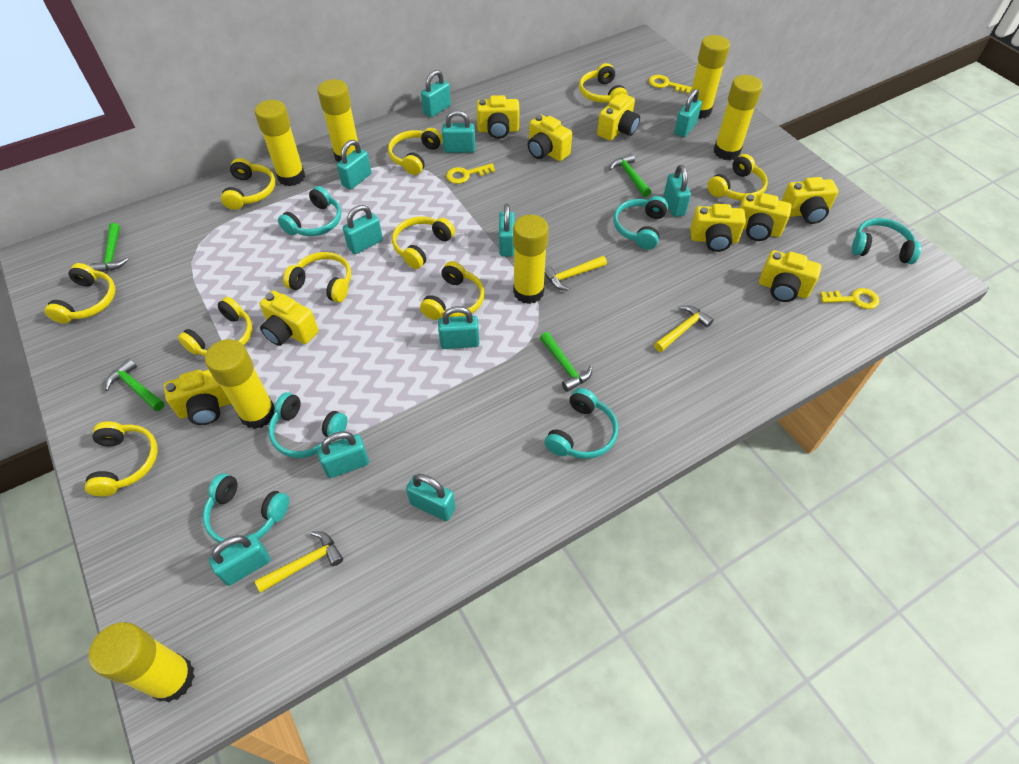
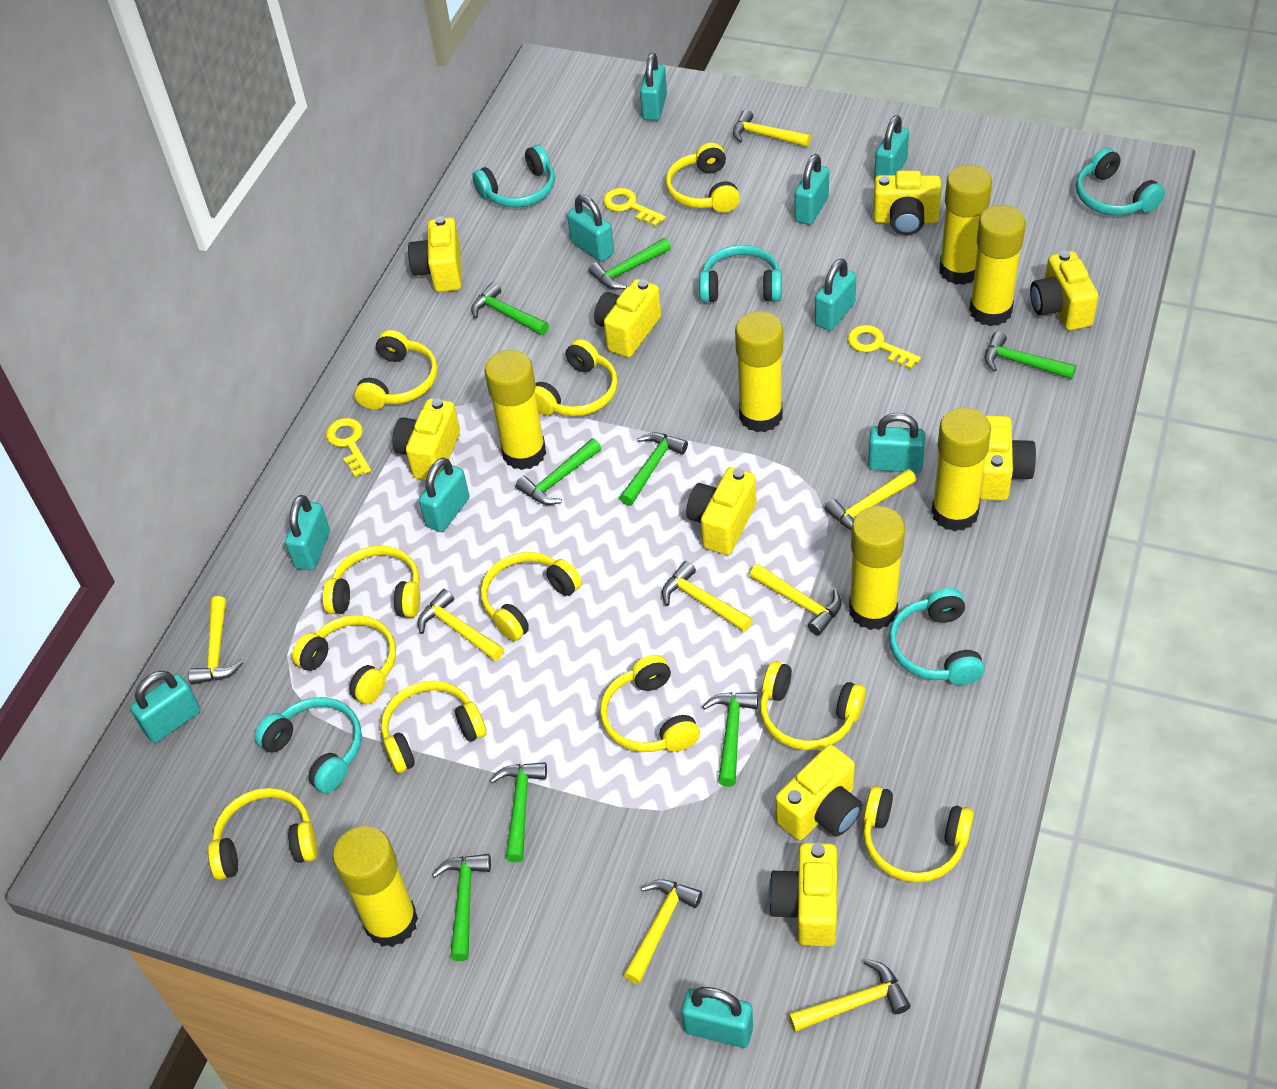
green hammer: [90,223,128,272] [105,359,165,411] [540,332,592,392] [609,154,651,197] = 4 -> [432,854,491,961] [471,282,549,335] [490,762,547,862] [516,438,601,505] [588,238,671,290] [620,432,688,506] [702,692,758,787] [985,331,1076,379] = 8
turquoise headphones: [203,473,289,543] [268,392,348,458] [278,186,341,236] [544,388,618,459] [613,196,668,250] [852,218,921,264] = 6 -> [254,697,362,793] [472,145,555,208] [699,245,782,303] [889,588,985,685] [1076,148,1165,215] = 5
turquoise padlock: [209,534,270,586] [317,432,369,478] [337,140,371,190] [343,205,383,254] [406,474,456,521] [421,70,451,117] [438,306,479,349] [442,110,475,153] [499,204,515,256] [664,165,691,217] [674,89,702,137] = 11 -> [130,671,201,743] [285,495,330,570] [419,457,469,532] [567,194,614,262] [640,53,667,121] [682,987,753,1048] [794,154,829,225] [815,259,856,331] [868,413,925,473] [874,115,909,180] = 10
yellow hammer: [255,531,343,593] [545,256,607,291] [654,306,714,352] = 3 -> [188,596,243,685] [418,589,504,661] [624,879,702,984] [662,561,753,632] [733,110,811,147] [749,564,841,636] [788,959,911,1032] [824,469,916,531] = 8
yellow headphones: [44,263,115,324] [85,421,158,497] [178,297,253,356] [221,158,275,210] [283,252,351,303] [388,128,442,175] [392,217,455,269] [420,261,484,320] [579,63,628,103] [707,154,768,201] = 10 -> [208,788,317,880] [292,615,396,704] [323,545,420,618] [354,330,438,410] [381,681,486,773] [480,552,582,641] [535,339,618,416] [600,655,700,752] [665,143,740,213] [760,661,866,750] [863,786,974,883] = 11

